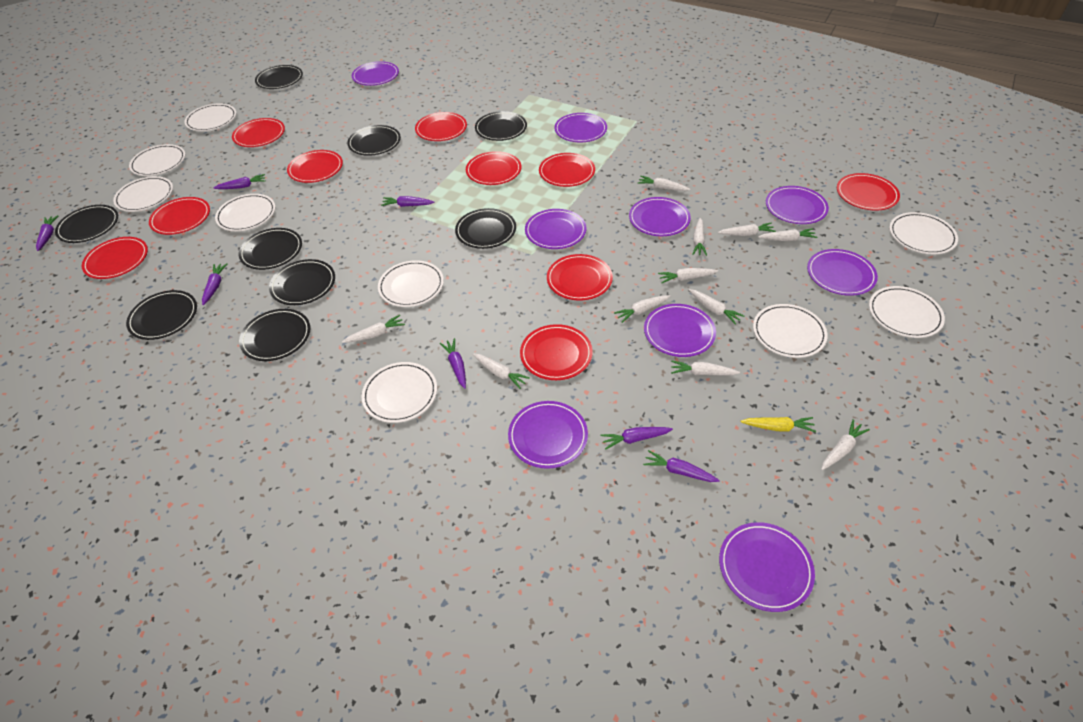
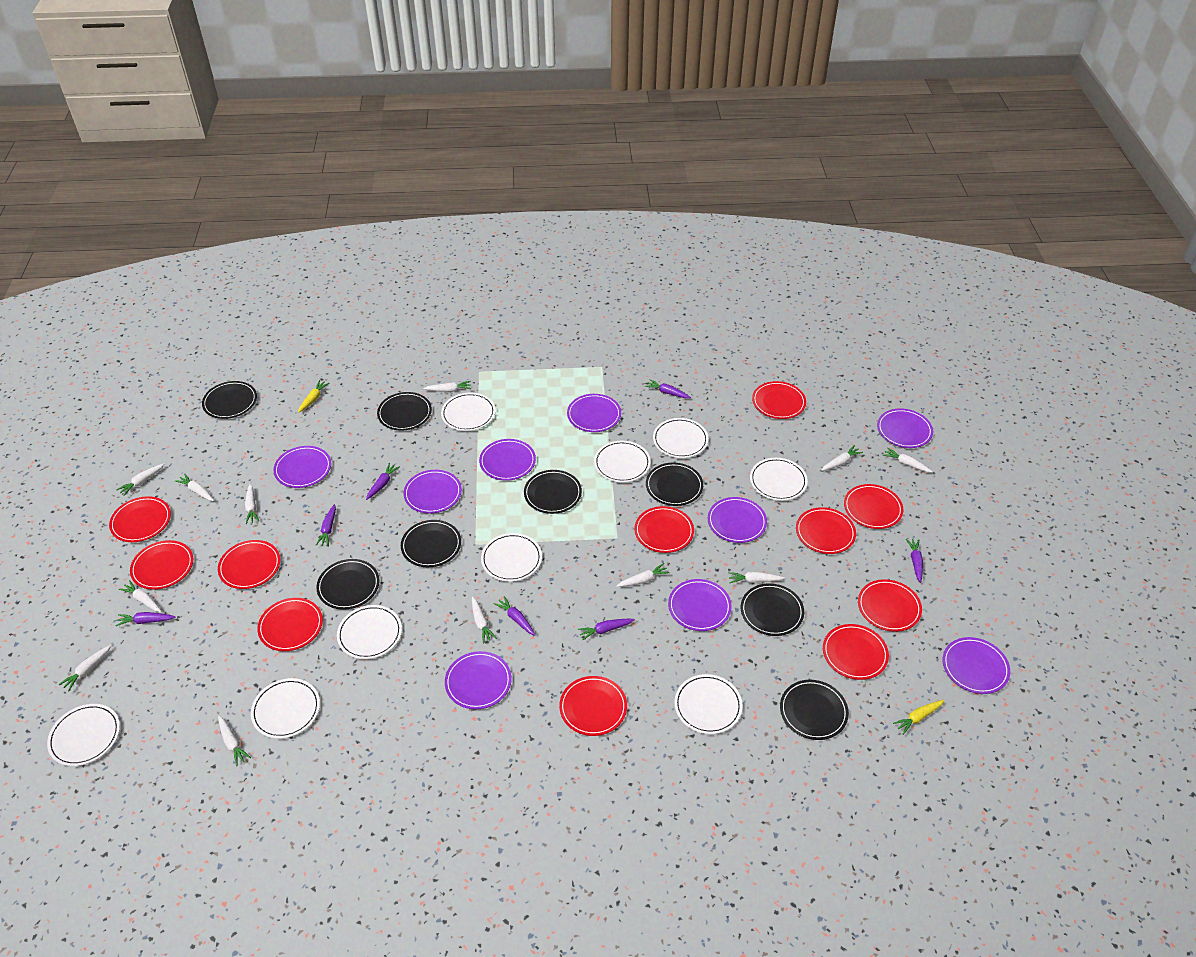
black plate: [55,205,118,243] [126,290,197,340] [239,228,302,270] [239,309,311,361] [255,65,303,89] [269,259,335,305] [347,125,401,156] [455,208,516,249] [475,111,527,141] = 9 -> [202,381,257,419] [316,559,380,610] [377,392,432,431] [401,520,461,567] [524,470,582,514] [646,462,703,506] [741,583,804,636] [780,680,849,740] = 8
red plate: [82,237,148,279] [149,197,210,235] [232,118,285,147] [287,150,343,183] [415,112,467,141] [466,151,521,185] [520,324,593,380] [539,153,595,187] [547,254,613,300] [837,173,900,210] = 10 -> [109,496,171,542] [130,540,193,590] [218,540,280,589] [257,598,323,651] [559,676,627,736] [634,506,694,553] [752,381,806,419] [796,507,856,554] [823,624,889,680] [844,484,903,529] [858,579,922,632] = 11
white carrot: [342,315,405,343] [473,353,530,389] [614,295,671,323] [637,176,690,191] [658,268,718,283] [671,360,740,376] [689,289,744,325] [692,218,707,256] [718,223,776,236] [758,228,817,241] [821,419,870,470] = 11 -> [59,645,111,691] [116,463,164,496] [119,580,162,612] [175,473,214,501] [218,716,251,766] [245,484,259,524] [423,381,471,392] [472,597,497,643] [617,563,670,587] [728,572,785,583] [821,445,863,471] [883,447,933,472] = 12
yellow carrot: [741,417,816,432] = 1 -> [298,380,329,413] [893,700,944,735] = 2

